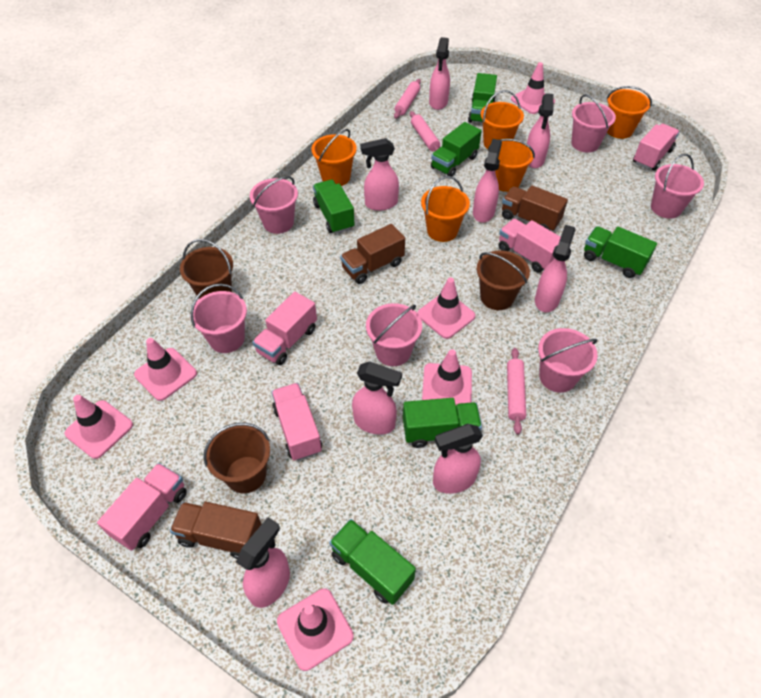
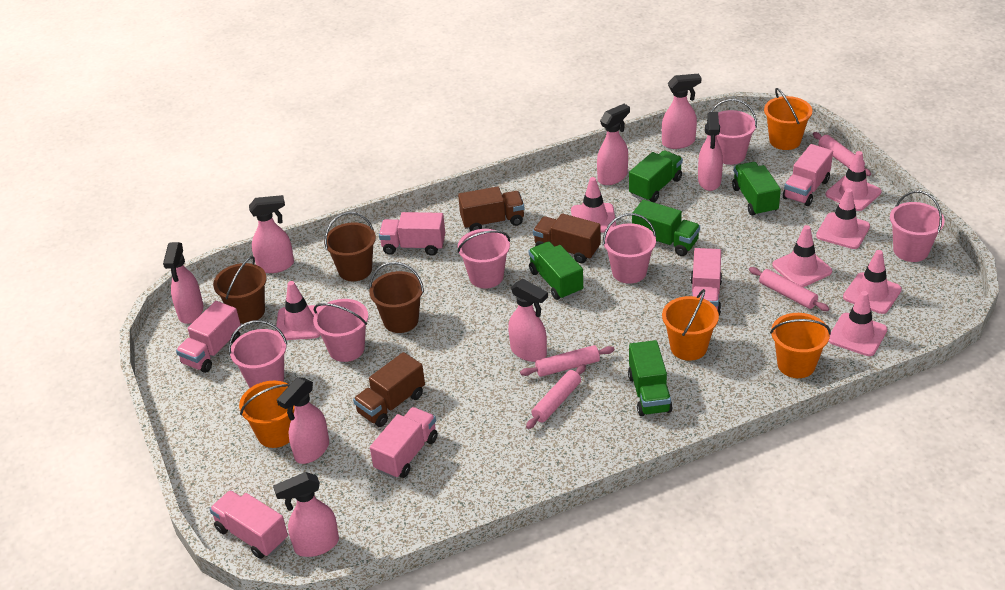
green truck: [313,180,354,234] [329,519,416,605] [403,398,482,448] [431,122,482,177] [468,73,497,123] [584,226,657,278] = 6 -> [529,242,583,300] [628,340,673,416] [629,150,683,202] [632,200,700,256] [732,162,781,216] = 5
orange bucket: [311,129,357,186] [421,176,470,242] [481,90,524,149] [488,139,535,192] [607,86,652,139] = 5 -> [239,381,295,448] [662,289,719,361] [764,88,812,150] [770,313,831,378] = 4
pink rolling pin: [394,79,421,119] [410,111,440,151] [507,348,526,434] = 3 -> [520,345,615,377] [526,364,586,429] [749,267,830,311] [813,132,871,176] = 4
pink traffic cone: [65,395,133,459] [134,338,197,401] [277,588,354,671] [417,278,475,339] [422,349,472,405] [511,62,555,114] = 6 -> [276,281,321,340] [571,177,616,233] [772,225,832,287] [816,188,870,249] [826,151,882,211] [828,291,888,356] [843,250,902,314] = 7
pink truck: [97,463,187,551] [252,292,317,365] [271,383,322,461] [499,219,561,273] [633,124,680,171] = 5 -> [176,301,241,373] [210,490,288,559] [370,407,438,479] [379,212,445,256] [690,248,722,315] [783,144,833,206] = 6

